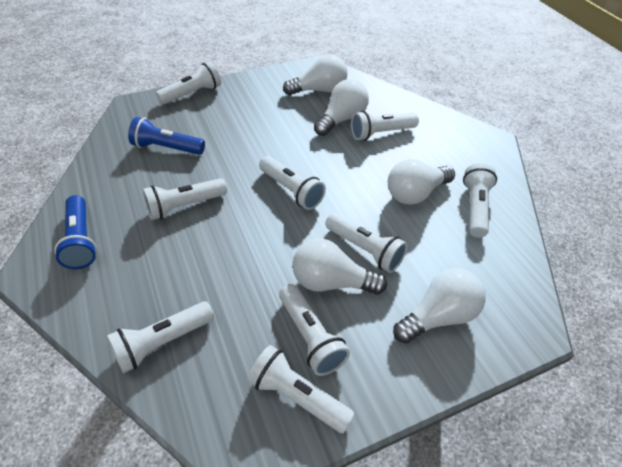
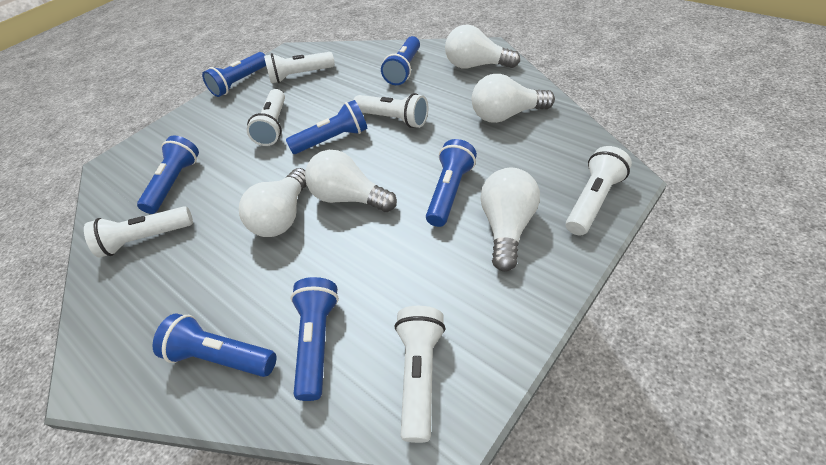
blue flashlight: [54,195,97,269] [128,117,205,155] = 2 -> [137,135,199,214] [153,314,276,377] [202,52,266,97] [286,100,367,154] [290,277,339,401] [381,36,420,85] [426,139,477,227] = 7
white flashlight: [107,301,214,373] [143,178,227,220] [156,62,221,104] [247,345,354,433] [259,156,326,210] [279,284,350,376] [325,213,408,273] [351,111,419,141] [463,163,497,238] = 9 -> [84,206,193,258] [247,89,285,146] [264,52,335,83] [354,93,428,128] [395,306,445,443] [566,146,632,236] = 6

